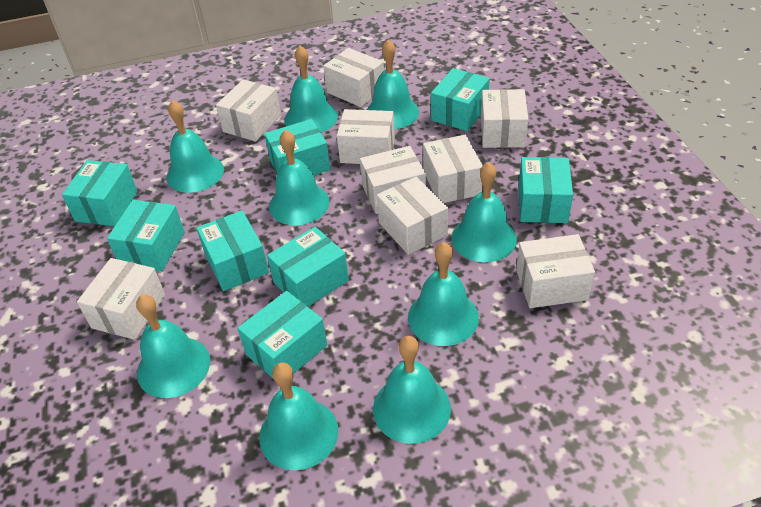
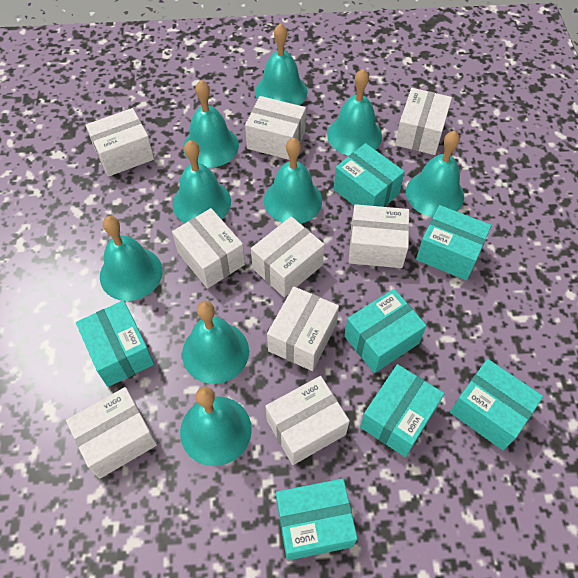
turquoise box: [62,160,138,226] [107,200,185,272] [196,211,269,291] [237,291,327,378] [264,119,331,176] [267,227,349,307] [431,68,490,131] [518,157,573,223] = 8 -> [76,300,154,387] [276,479,358,560] [334,143,405,207] [344,289,427,373] [360,364,444,457] [416,205,491,281] [450,359,543,450] = 7

